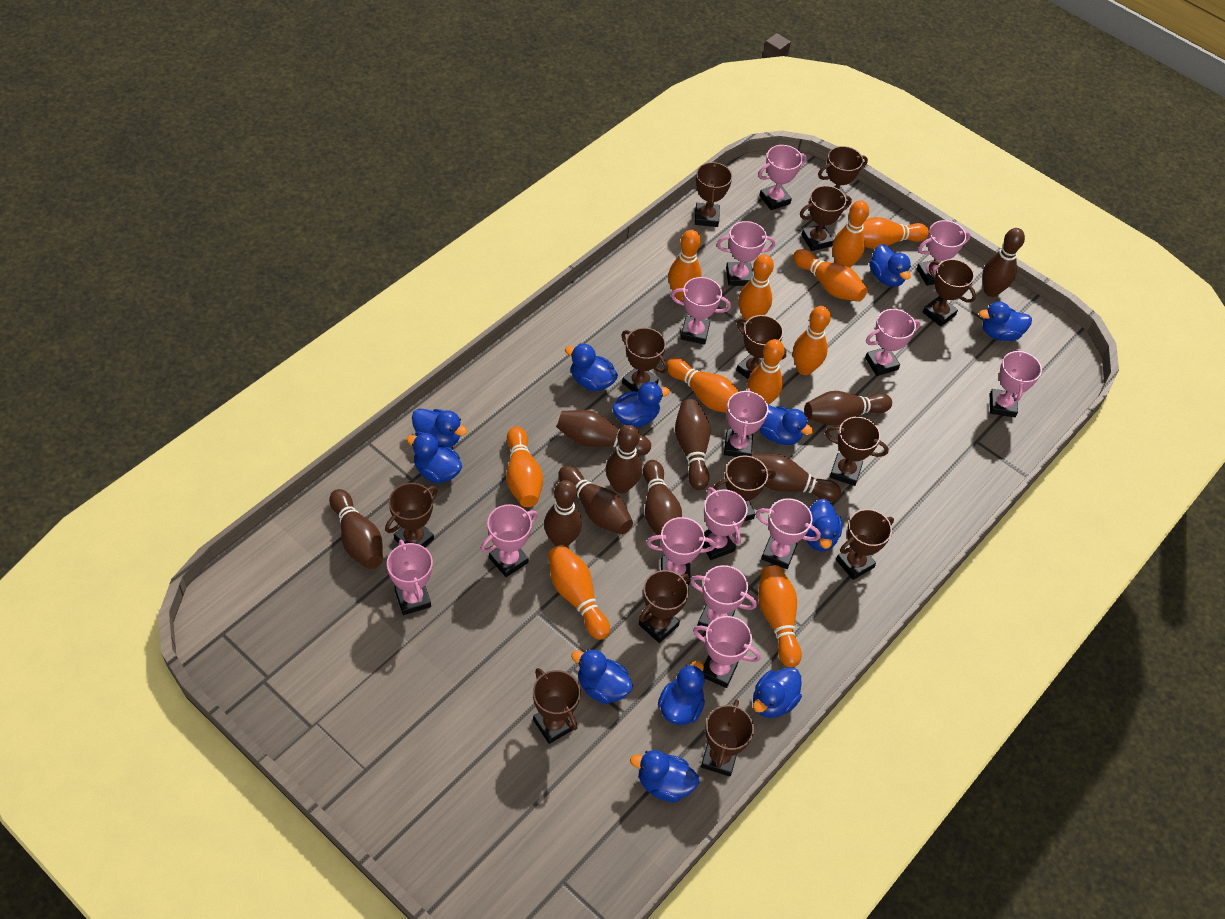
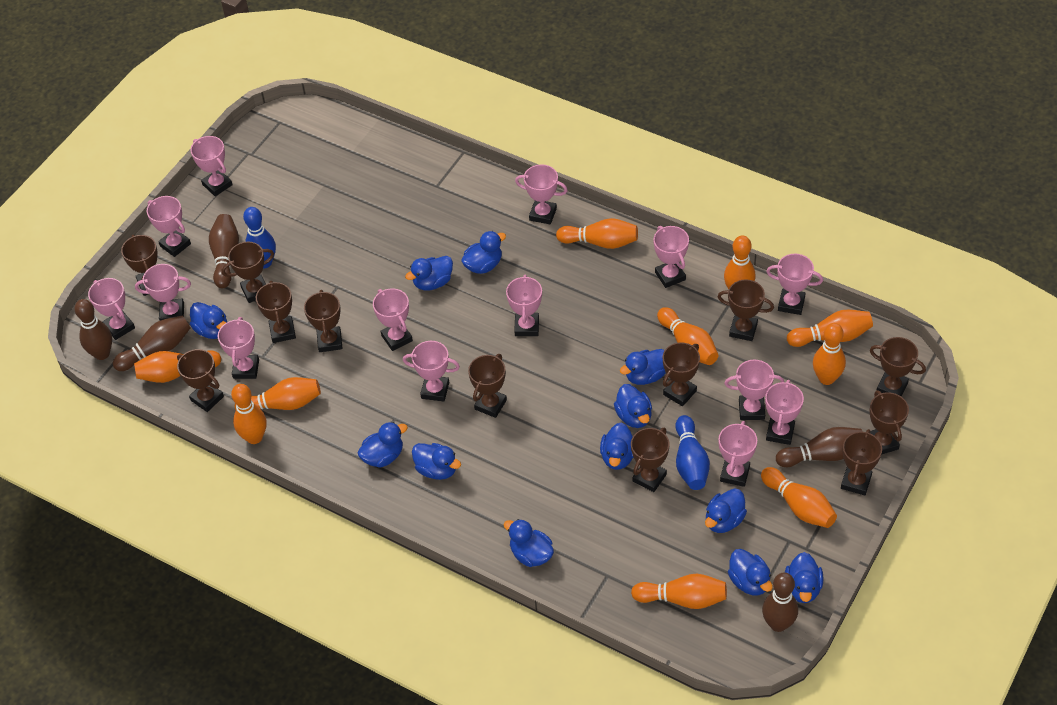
blue bowling pin: none = 0 -> [243,207,276,269] [675,415,710,490] = 2
brown bowling pin: [329,489,383,569] [544,480,582,547] [557,410,651,456] [558,465,633,535] [606,425,642,493] [643,460,682,540] [675,399,711,490] [751,454,841,502] [804,391,892,426] [982,228,1025,297] = 10 -> [74,299,112,360] [113,315,191,371] [209,214,239,288] [762,573,798,632] [776,427,863,467] = 5
brown trophy: [385,483,438,547] [533,668,581,744] [621,328,668,392] [639,570,689,643] [695,161,733,227] [701,699,754,777] [714,455,776,521] [736,315,786,379] [800,185,852,251] [818,146,868,204] [825,417,889,486] [836,509,894,580] [923,259,976,327] = 13 -> [121,235,158,296] [177,349,224,412] [222,242,274,303] [256,281,296,343] [304,290,342,352] [468,354,507,418] [631,428,669,492] [663,342,700,406] [718,279,774,341] [841,429,882,495] [870,337,926,396] [870,390,909,455] = 12
orange bowling pin: [506,427,543,507] [548,545,610,640] [667,358,739,413] [668,230,702,300] [739,254,774,319] [748,339,785,405] [758,565,802,667] [793,249,867,302] [793,306,831,375] [832,200,869,268] [863,217,929,249] = 11 -> [134,350,221,383] [231,384,267,444] [235,377,321,410] [556,218,638,249] [631,574,727,609] [657,307,719,365] [724,235,755,289] [761,467,837,528] [787,310,873,347] [813,323,846,385] = 10

